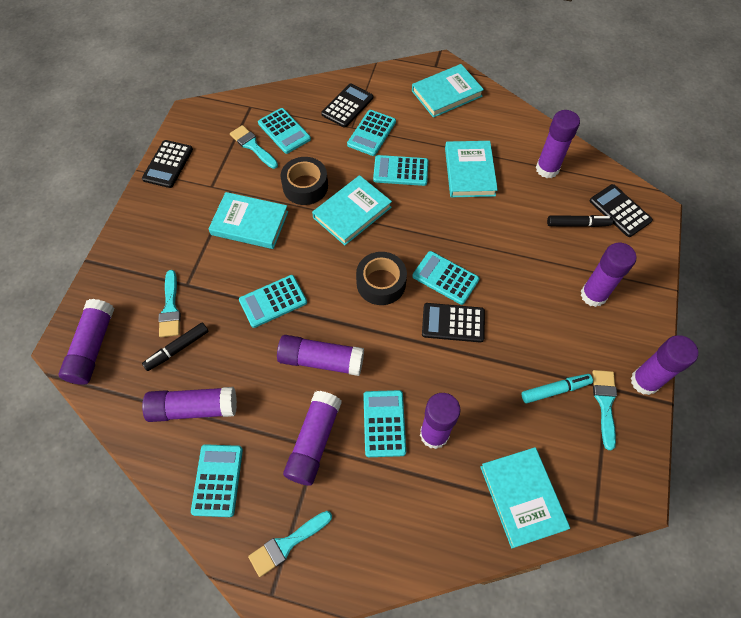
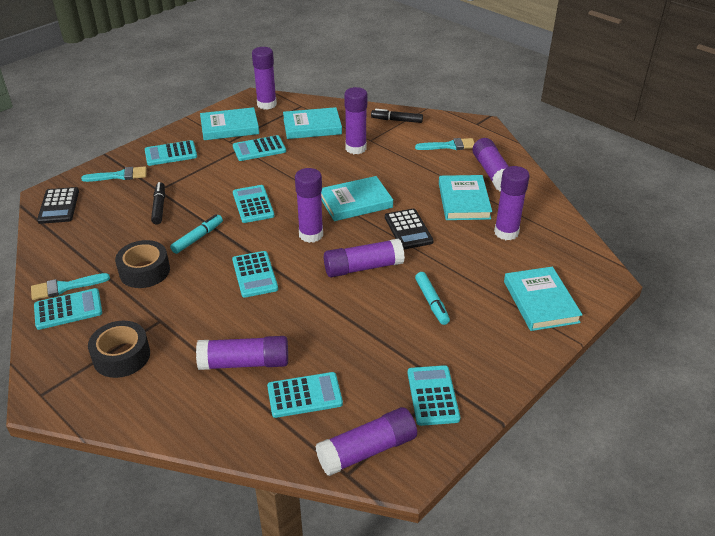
black calculator: [142,140,193,188] [321,84,373,128] [422,303,485,343] [590,184,653,237] = 4 -> [37,187,79,224] [385,209,434,249] = 2
turquoise brush: [159,270,181,337] [230,125,278,169] [248,511,332,577] [592,370,617,450] = 4 -> [31,273,110,300] [81,166,147,182] [415,138,475,150] = 3
turquoise marker: [521,374,593,403] = 1 -> [170,214,223,254] [415,272,450,325] = 2

